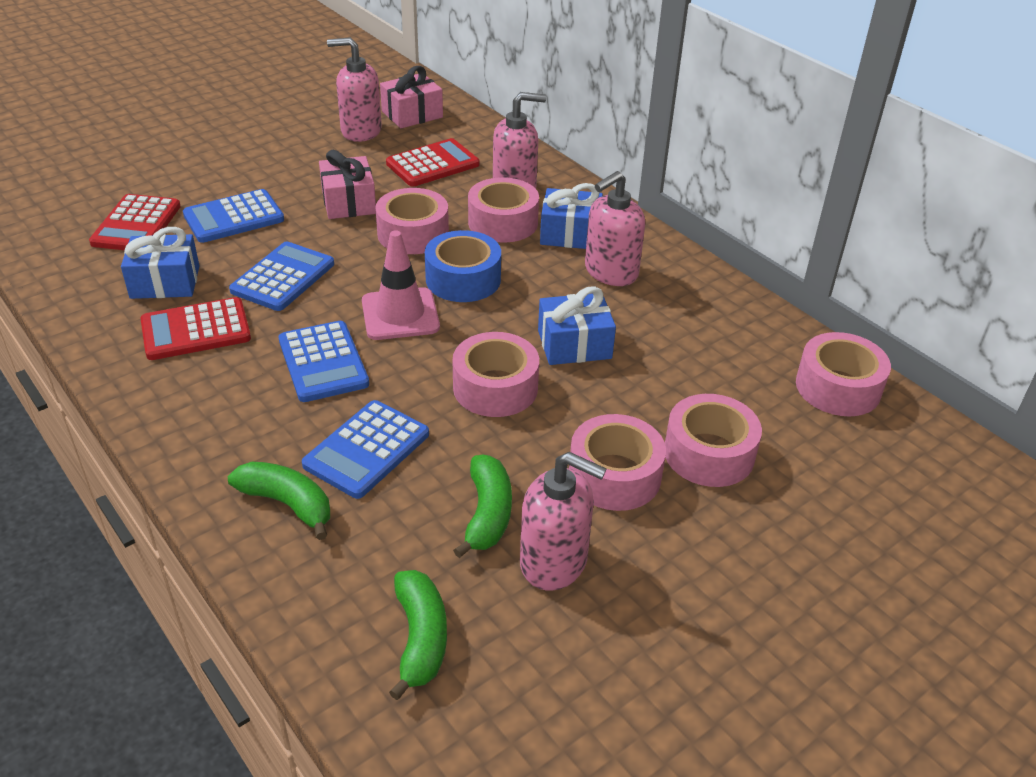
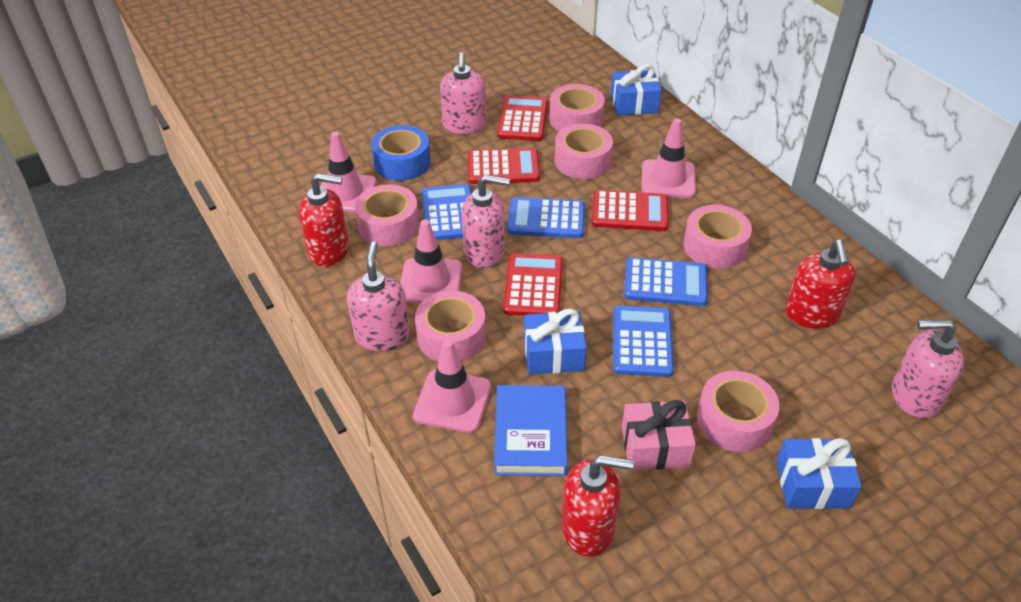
blue book: none = 0 -> [494,385,568,476] = 1
green banana: [228,462,330,540] [389,570,447,700] [453,455,512,558] = 3 -> none = 0
pink gift: [319,150,376,219] [380,66,443,128] = 2 -> [622,400,696,470] = 1
pink traffic cone: [362,230,440,340] = 1 -> [320,132,377,212] [400,219,462,303] [413,339,491,433] [641,118,696,198] = 4
red calculator: [89,194,181,250] [140,297,251,360] [386,138,480,187] = 3 -> [468,148,540,184] [497,96,548,141] [503,253,563,316] [592,190,669,231] = 4
red soap dispenser: none = 0 -> [299,173,349,267] [562,455,634,557] [785,240,856,329] = 3

